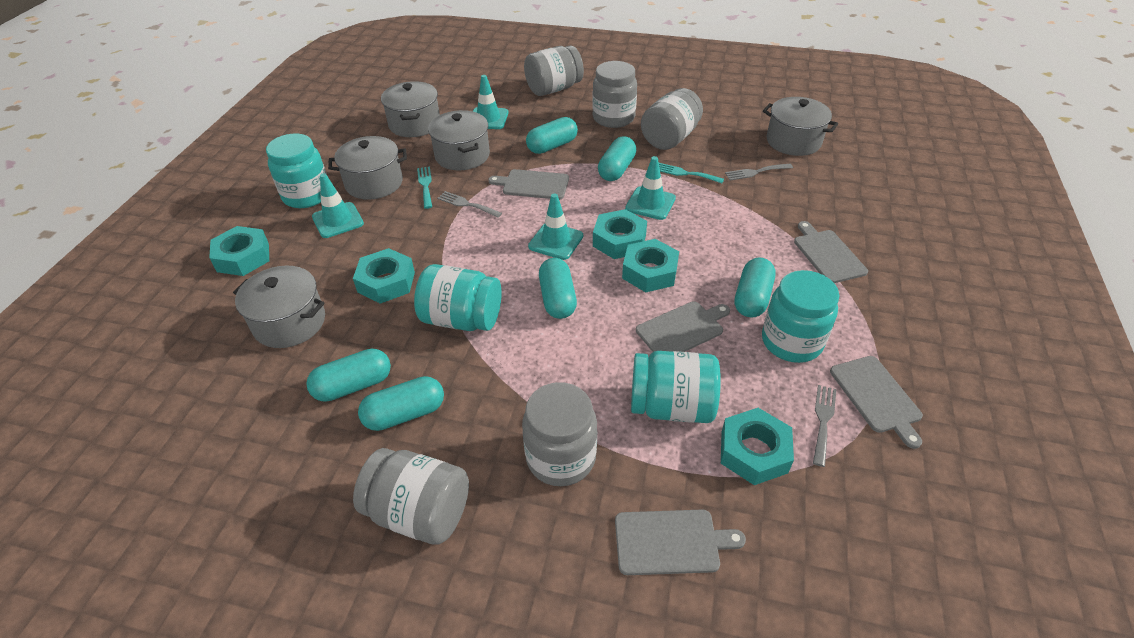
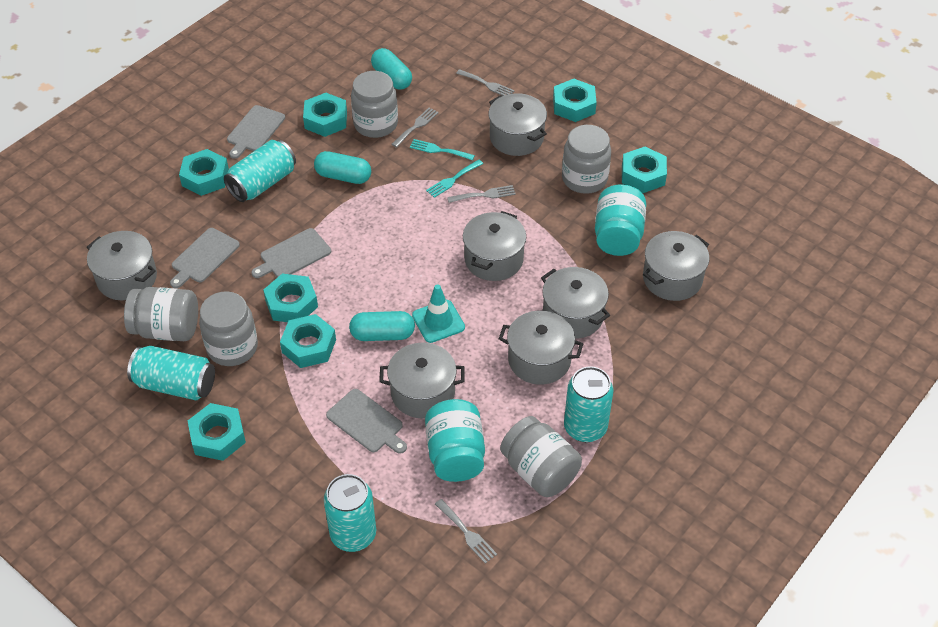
grey cutting board: [488,169,569,200] [615,509,746,575] [636,301,730,352] [794,221,868,283] [830,356,923,449] = 5 -> [170,228,240,288] [227,105,285,159] [251,228,331,278] [326,389,407,454] = 4
grey fork: [437,191,502,218] [725,163,793,180] [813,385,837,467] = 3 -> [391,108,439,147] [435,499,497,564] [447,185,516,203] [456,69,515,96] = 4
grey pot: [233,266,325,348] [328,136,407,200] [381,81,440,137] [428,110,490,170] [763,97,838,156] = 5 -> [87,231,157,300] [379,342,465,418] [463,211,526,281] [488,93,547,156] [499,311,583,385] [541,267,610,339] [643,231,710,301] = 7
turquoise can: none = 0 -> [127,346,215,400] [224,140,296,202] [324,474,376,552] [564,366,614,442] = 4
turquoise capsule: [306,349,391,402] [358,376,444,431] [526,117,578,154] [539,258,577,319] [598,136,636,181] [735,258,775,318] = 6 -> [314,151,371,184] [349,311,415,341] [371,48,412,90] = 3
turquoise jar: [266,134,327,208] [414,264,502,331] [631,351,721,423] [762,270,839,363] = 4 -> [425,399,485,482] [595,184,646,256] = 2
turquoise nut: [209,226,269,276] [353,248,415,304] [593,209,647,259] [622,239,679,292] [721,408,794,485] = 5 -> [179,149,229,196] [188,403,246,461] [263,274,318,322] [280,314,336,368] [303,93,347,137] [553,79,597,122] [622,147,667,193] = 7
turquoise traffic cone: [312,173,364,238] [473,75,509,129] [528,193,583,260] [625,156,676,220] = 4 -> [412,284,465,343] = 1

